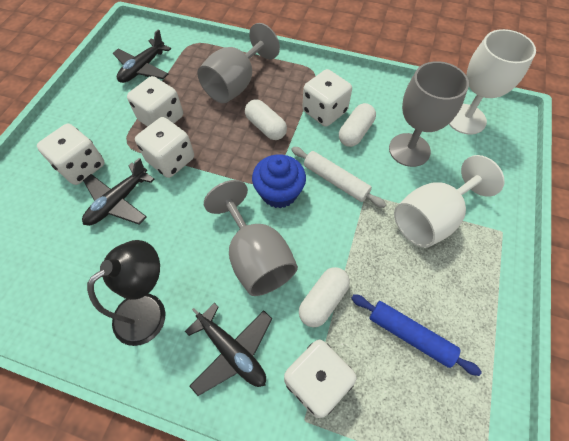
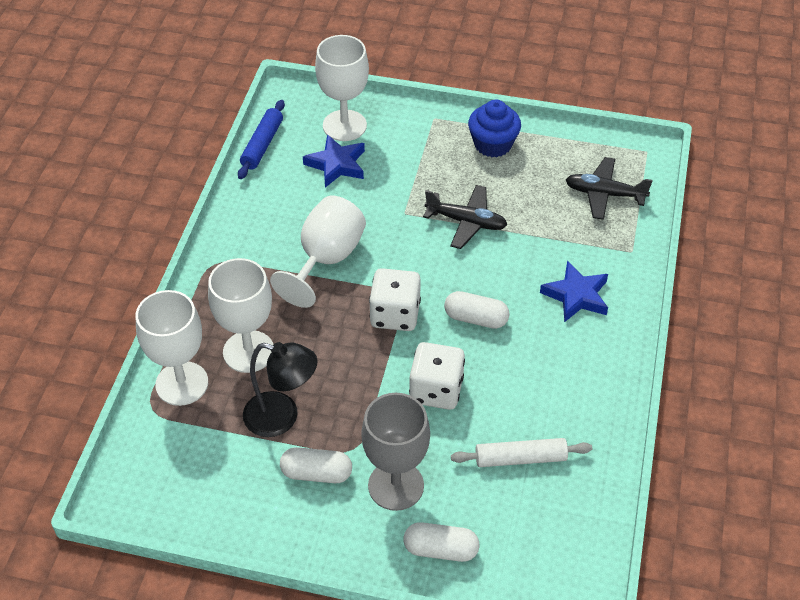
black plane: [82,158,155,226] [113,29,171,83] [185,303,272,396] = 3 -> [423,185,507,249] [566,157,653,220] = 2
blue star: none = 0 -> [303,134,365,188] [540,261,608,322] = 2
grey goblet: [197,23,280,103] [204,180,298,296] [389,61,469,167] = 3 -> [361,393,430,511] = 1
white dice: [37,124,105,185] [127,76,183,127] [135,117,194,178] [284,340,357,418] [302,69,352,127] = 5 -> [369,268,421,331] [409,342,465,410] = 2
white goblet: [394,155,505,248] [449,29,536,135] = 2 -> [136,290,208,406] [208,258,273,373] [270,196,366,308] [315,35,369,141] = 4

